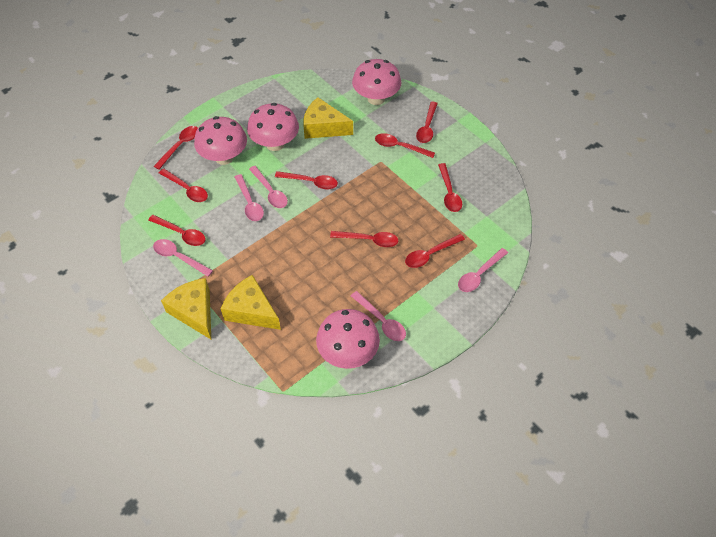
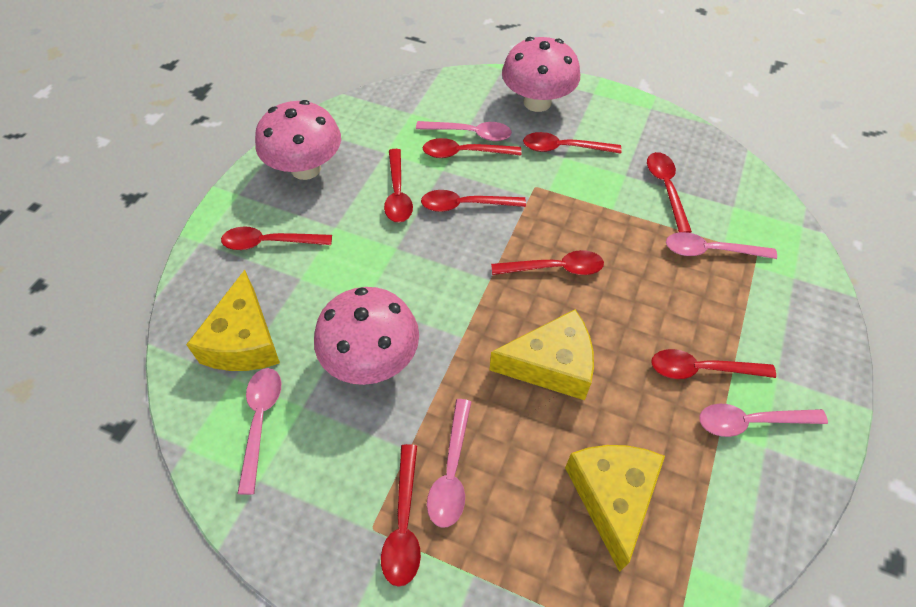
pink mushroom: [194,116,247,165] [247,103,299,151] [316,309,380,369] [352,59,401,105] = 4 -> [255,100,341,180] [314,287,419,385] [502,37,580,112] = 3

